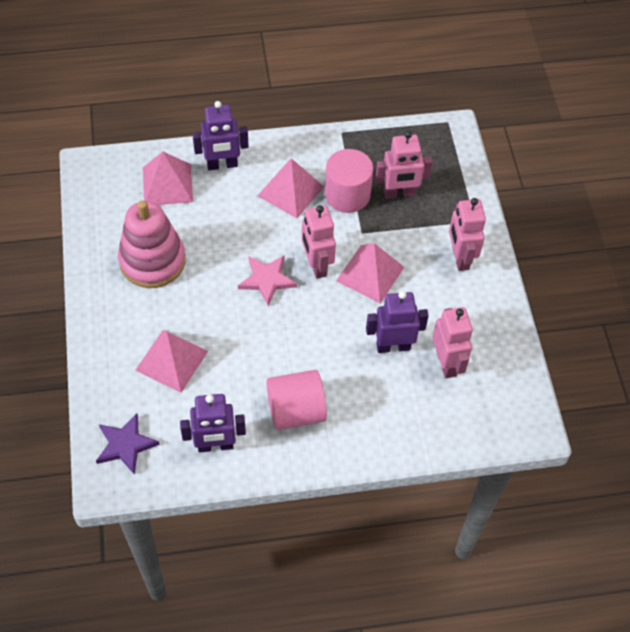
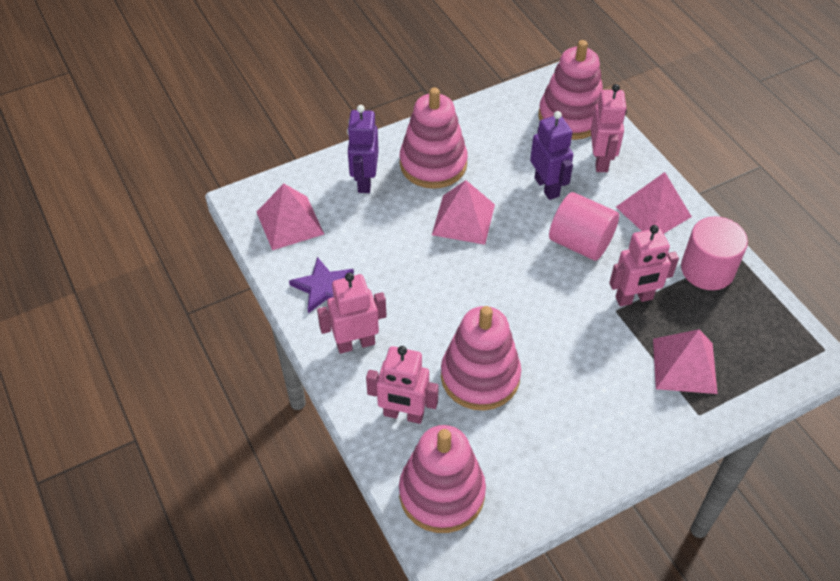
pink stacking toy: [118,200,186,288] = 1 -> [399,425,486,533] [400,87,468,189] [441,306,521,411] [539,40,603,140] = 4
pink star: [238,256,297,306] = 1 -> none = 0
purple robot: [180,394,246,452] [192,101,249,170] [366,291,429,353] = 3 -> [347,105,379,193] [530,111,573,200] = 2

